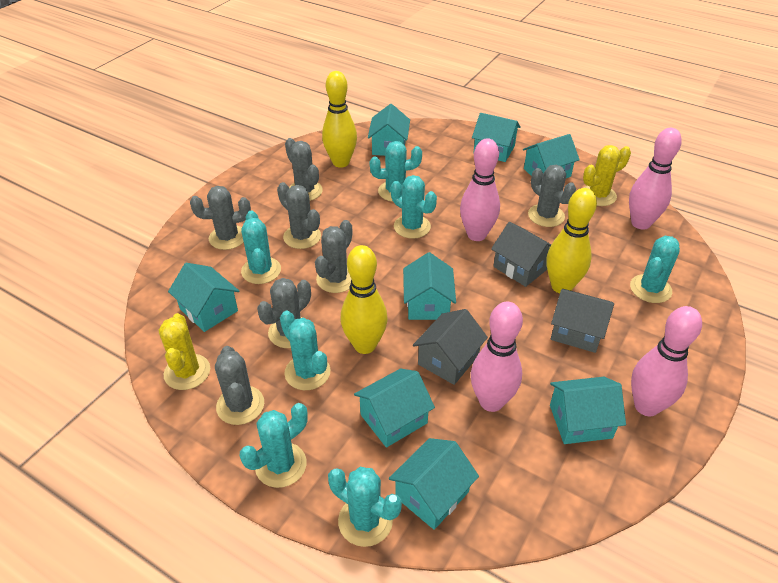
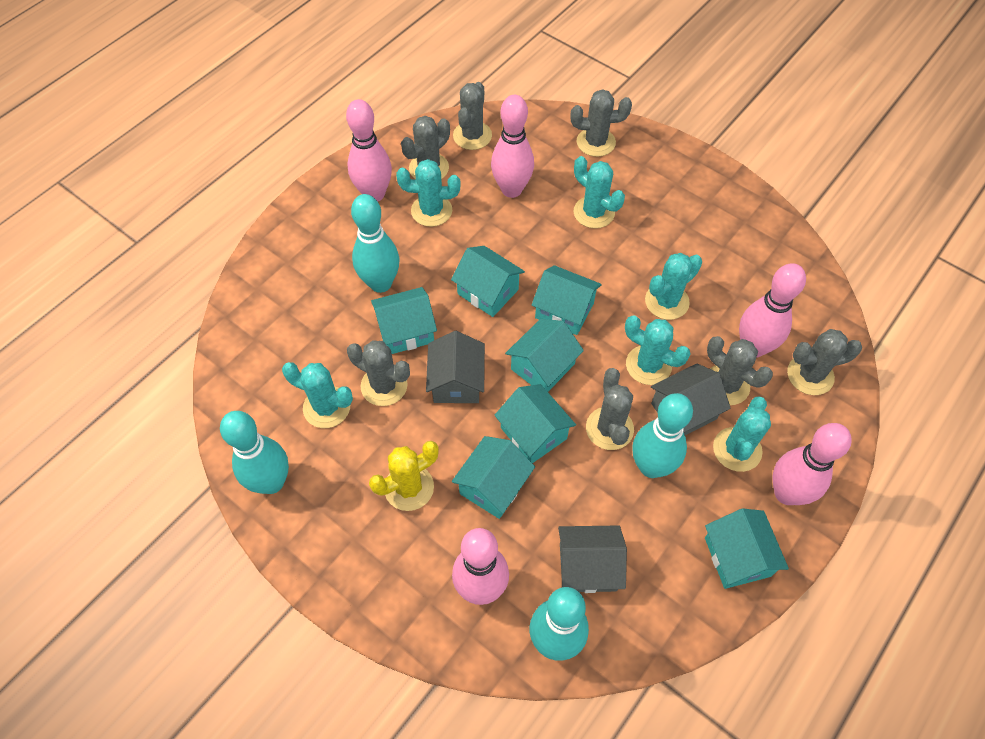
pink bowling pin: [460,138,500,241] [471,301,523,412] [629,128,682,230] [631,306,702,416] = 4 -> [346,99,392,202] [452,528,509,605] [491,95,534,198] [739,263,806,358] [772,423,852,505] = 5
turquoise bowling pin: none = 0 -> [220,411,289,494] [351,194,399,293] [530,587,589,661] [632,393,693,478] = 4
turquoise cactus: [240,403,308,488] [241,210,281,284] [280,311,330,390] [328,467,402,547] [370,141,422,202] [391,175,437,239] [630,236,680,303] = 7 -> [282,362,353,428] [396,159,461,227] [574,156,625,228] [625,315,691,385] [645,253,702,320] [713,397,771,472] = 6
turquoise house: [168,263,239,332] [354,368,435,448] [368,104,410,156] [389,438,479,530] [403,252,456,320] [472,113,521,162] [523,134,580,178] [550,377,626,444] = 8 -> [371,287,437,354] [451,246,525,317] [452,436,535,519] [494,384,576,463] [505,319,584,392] [532,265,602,335] [705,508,789,589] = 7
yellow bowling pin: [322,71,357,168] [341,245,388,354] [546,188,597,293] = 3 -> none = 0
yellow cactus: [159,313,210,390] [583,145,631,206] = 2 -> [369,441,439,511] = 1

